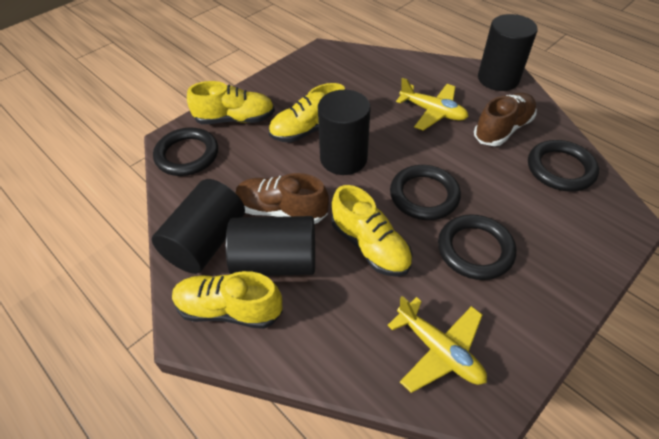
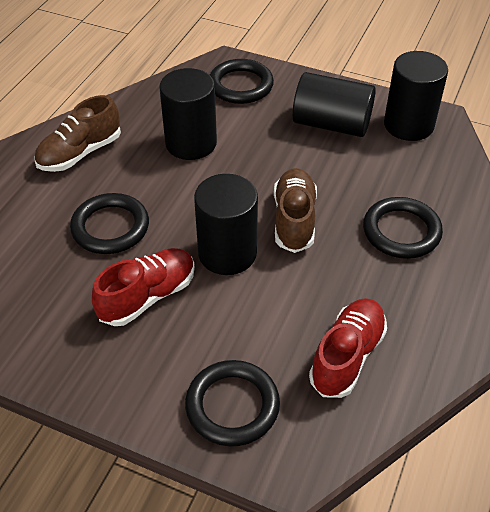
red shoe: none = 0 -> [92,248,195,326] [309,298,387,398] = 2
yellow plane: [387,296,487,393] [396,78,469,131] = 2 -> none = 0
yellow shoe: [172,271,282,329] [187,81,275,124] [269,83,345,142] [332,185,412,277] = 4 -> none = 0

